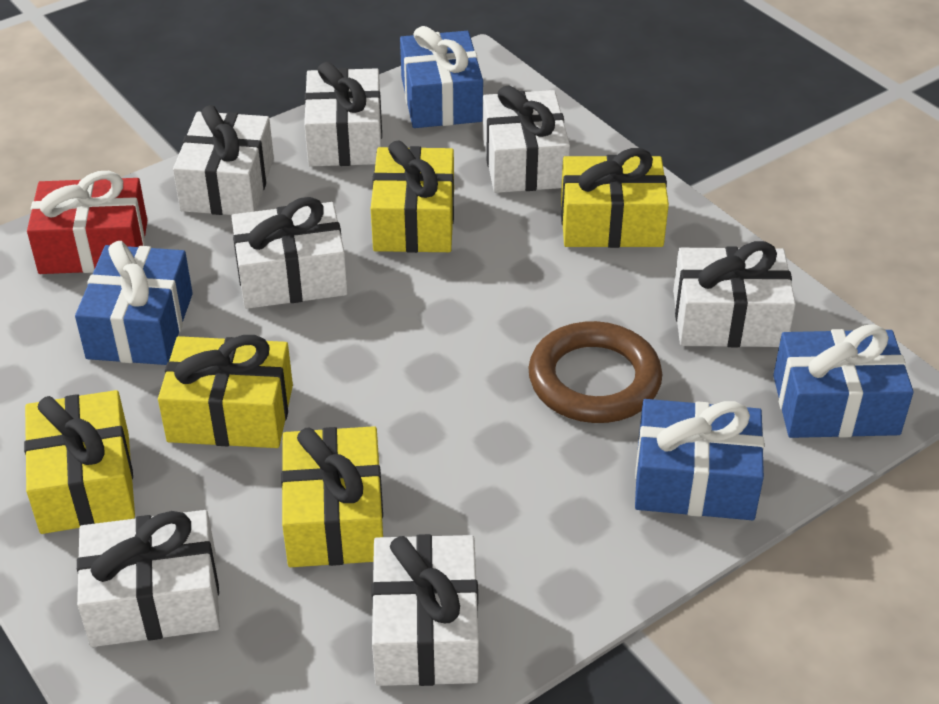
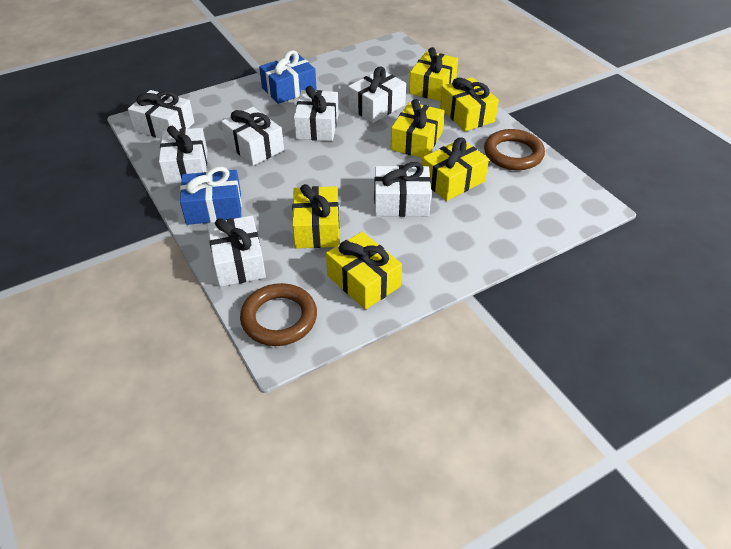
blue gift: [75,241,193,365] [400,26,483,128] [635,399,764,520] [773,324,914,438] = 4 -> [180,167,242,225] [259,50,317,104] = 2
brown ring: [528,321,662,423] = 1 -> [240,283,317,346] [484,129,545,170] = 2
red gift: [27,171,147,274] = 1 -> none = 0
yellow gift: [24,390,135,534] [158,335,293,448] [281,426,383,567] [371,141,454,253] [561,148,669,248] = 5 -> [292,184,340,249] [326,232,402,310] [391,99,444,158] [409,47,458,101] [422,137,489,201] [440,77,499,131] = 6

